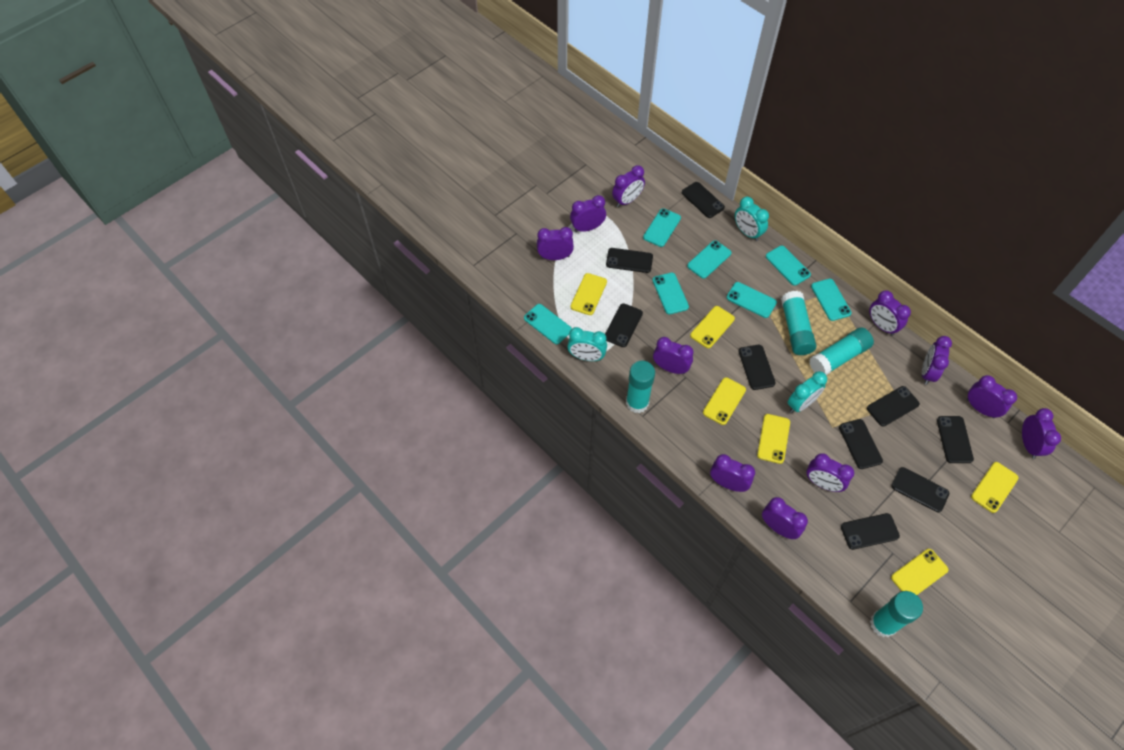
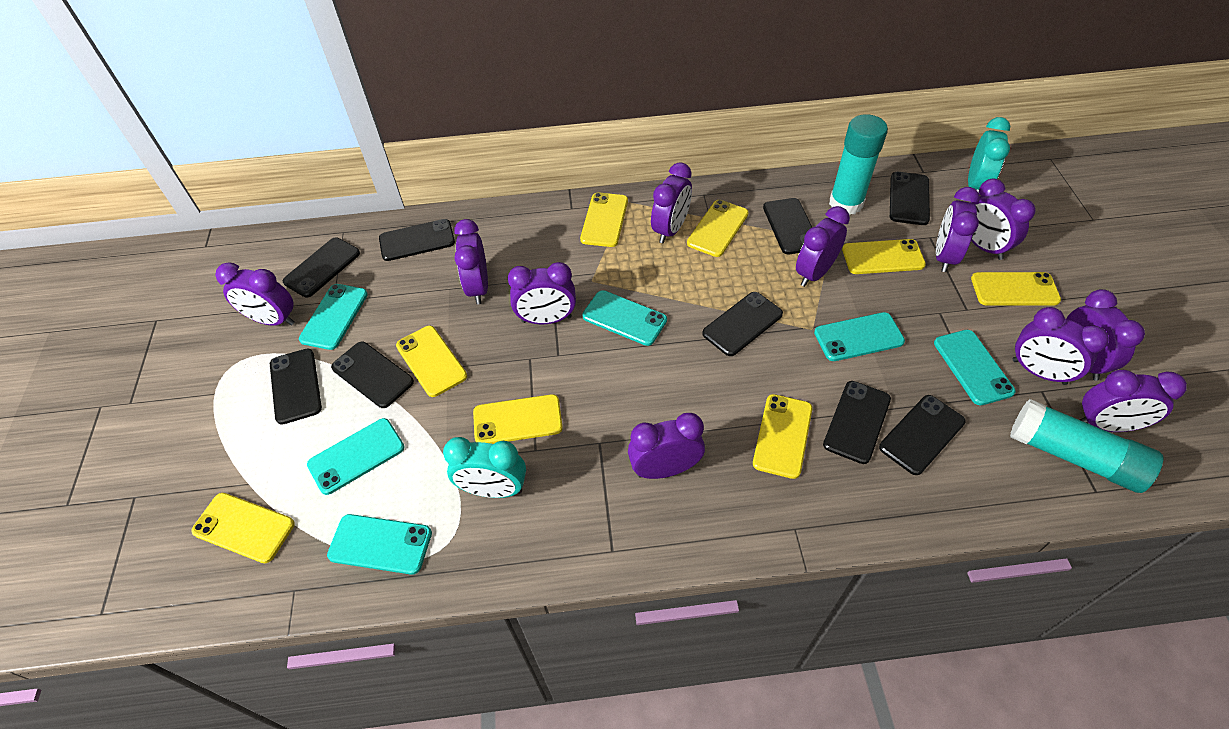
turquoise clock: [567,327,607,361] [735,196,769,241] [788,371,827,413] = 3 -> [443,437,526,498] [968,117,1010,193] = 2
turquoise glue stick: [626,361,655,413] [781,291,816,355] [809,327,874,375] [870,591,923,637] = 4 -> [829,114,888,215] [1010,399,1163,493] = 2
turquoise phone: [524,304,572,344] [643,208,681,247] [652,273,689,315] [687,240,731,279] [726,282,777,318] [766,245,811,286] [811,279,852,321] = 7 -> [299,284,368,350] [307,418,405,495] [327,514,432,575] [582,290,667,346] [814,312,905,361] [934,330,1016,405] = 6
yellow phone: [570,273,607,315] [690,306,735,348] [703,377,746,425] [757,414,790,464] [891,549,949,595] [971,462,1018,513] = 6 -> [191,493,295,563] [396,326,467,397] [473,394,563,444] [580,192,628,247] [687,200,749,257] [753,394,812,479] [842,239,926,274] [971,272,1061,306] = 8

